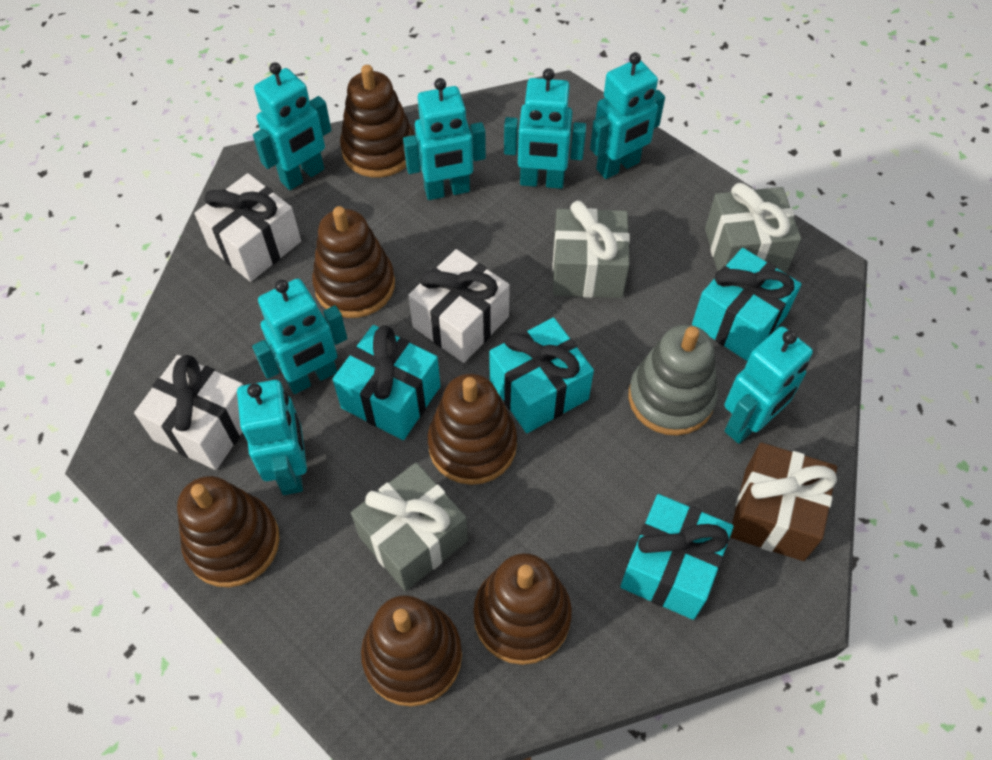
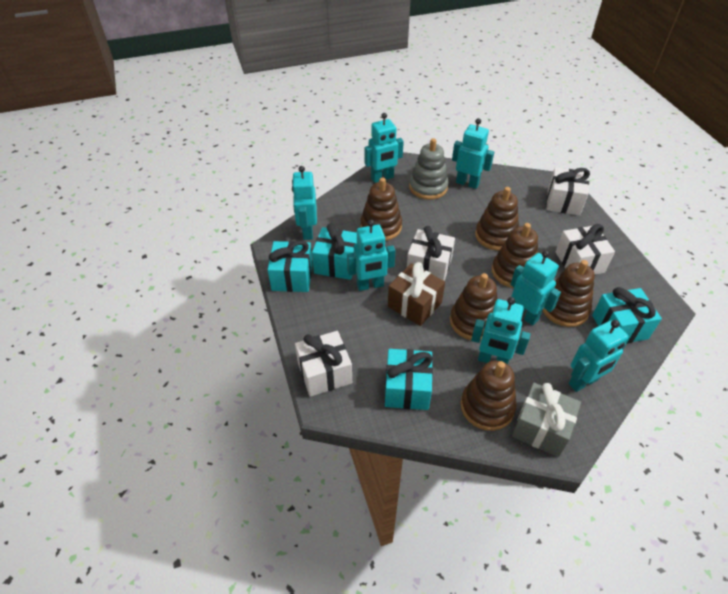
grey gift: [351,463,468,591] [552,201,630,298] [705,183,801,273] = 3 -> [512,383,581,457] = 1
white gift: [134,355,243,470] [194,173,301,282] [408,249,510,363] = 3 -> [295,331,352,397] [407,226,455,281] [547,167,590,216] [556,224,615,275] = 4

